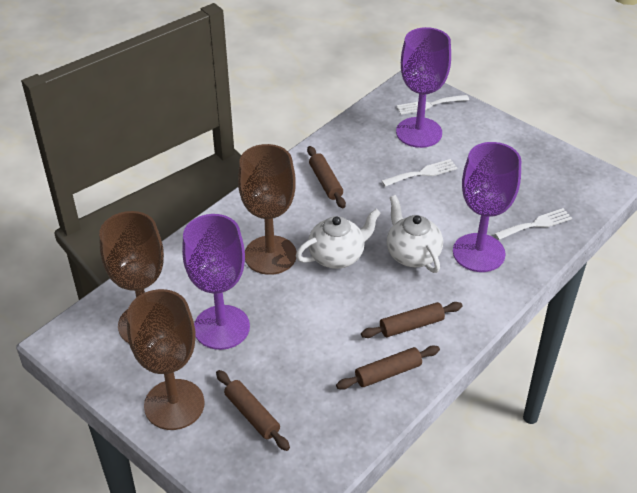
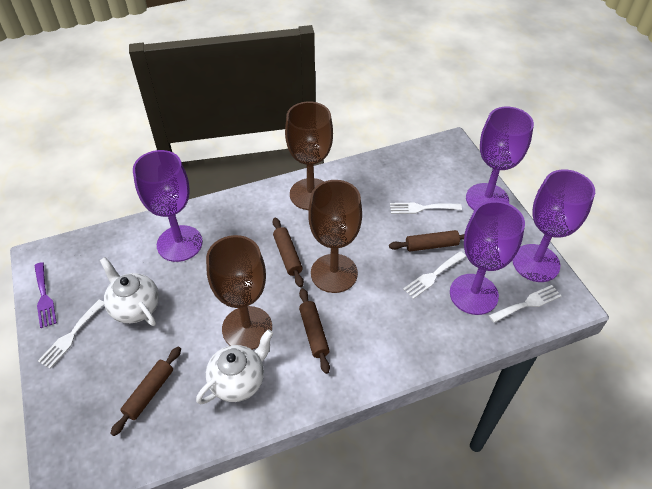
purple fork: none = 0 -> [34,262,57,328] = 1
purple goblet: [182,214,250,350] [396,27,451,148] [453,142,521,272] = 3 -> [133,150,203,262] [450,201,525,315] [466,107,534,210] [513,169,595,282] = 4
white fork: [382,159,458,187] [396,95,469,115] [494,208,572,240] = 3 -> [38,300,104,369] [390,203,462,214] [403,251,466,299] [489,285,561,323] = 4

